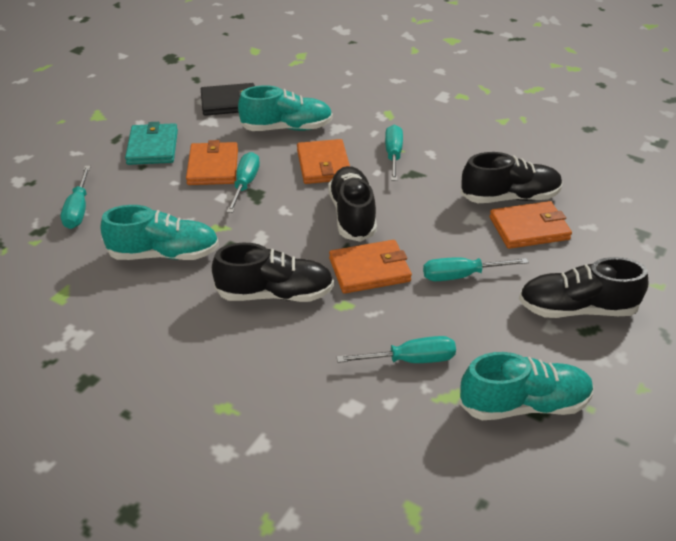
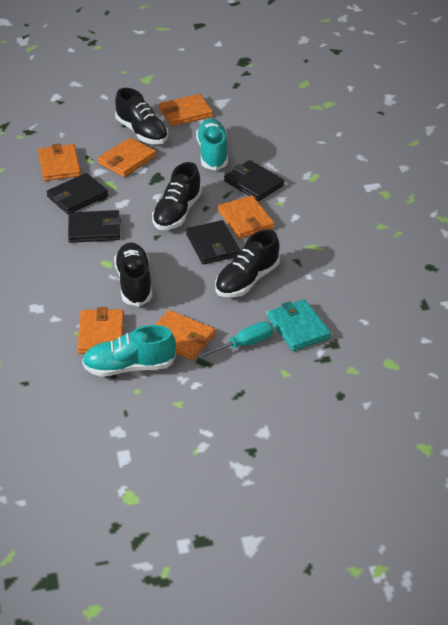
black wallet: [201,83,255,116] = 1 -> [47,173,108,214] [68,210,121,243] [186,220,240,265] [224,160,284,201] = 4
orange wallet: [186,140,238,185] [297,139,350,184] [329,240,412,294] [490,201,572,249] = 4 -> [38,144,81,181] [77,307,124,354] [98,138,156,177] [155,310,215,360] [159,94,213,126] [218,195,274,239] = 6
turquoise screwdriver: [61,166,91,229] [227,152,260,213] [337,336,456,363] [385,124,403,181] [423,257,529,281] = 5 -> [197,321,274,359] = 1
turquoise shoe: [101,205,219,260] [238,85,333,131] [459,352,594,420] = 3 -> [82,325,176,377] [196,118,228,170] = 2

